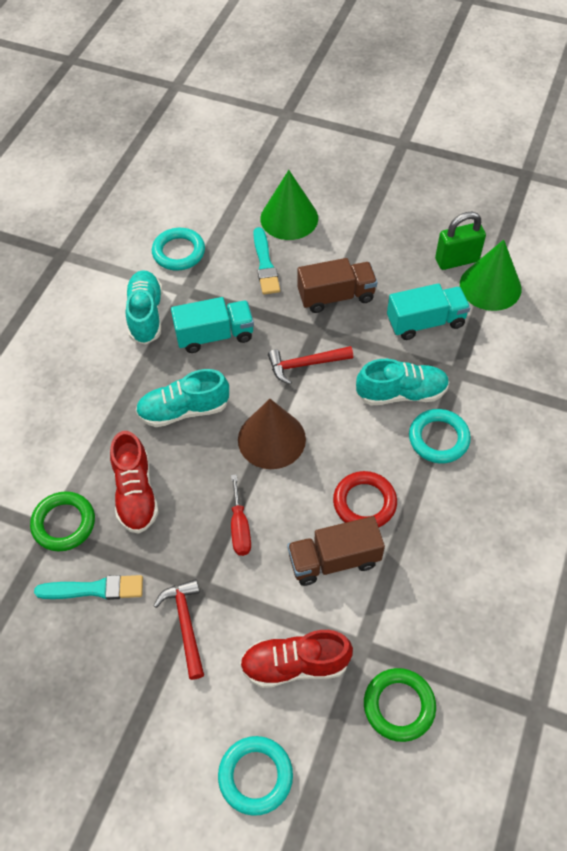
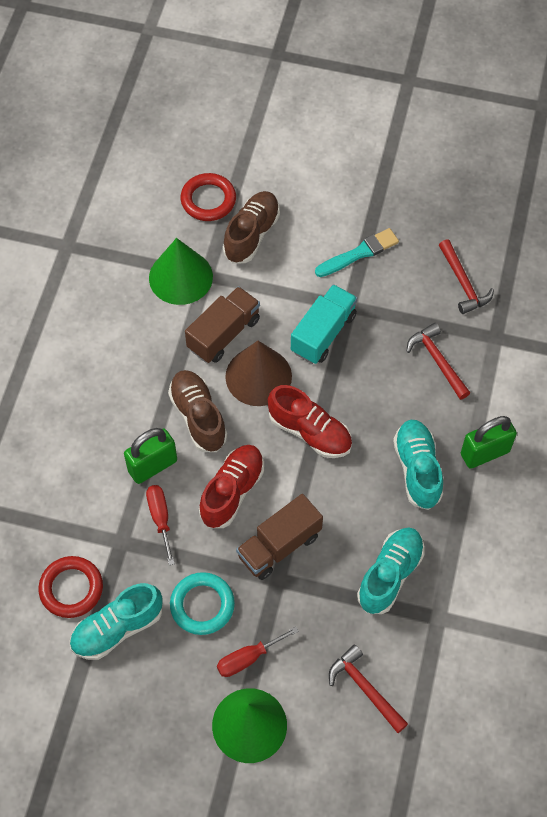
brown shoe: none = 0 -> [168,370,227,452] [223,191,280,264] = 2
green padlock: [435,212,486,270] = 1 -> [124,428,177,484] [461,416,517,469] = 2
green ring: [30,491,95,551] [364,668,436,742] = 2 -> none = 0
red hammer: [154,579,204,680] [268,346,353,385] = 2 -> [329,644,408,733] [407,323,470,400] [439,239,494,314] = 3
red ring: [333,471,397,527] = 1 -> [38,556,103,618] [181,173,236,221] = 2
red screwdriver: [231,474,251,556] = 1 -> [146,485,175,565] [217,626,299,677] = 2
turquoise brush: [34,575,143,600] [253,227,280,295] = 2 -> [315,228,399,277] = 1
turquoise ring: [152,228,205,271] [218,736,293,816] [409,409,471,463] = 3 -> [170,572,235,635] = 1
turquoise truck: [171,297,254,353] [387,283,470,340] = 2 -> [291,284,357,364] = 1

